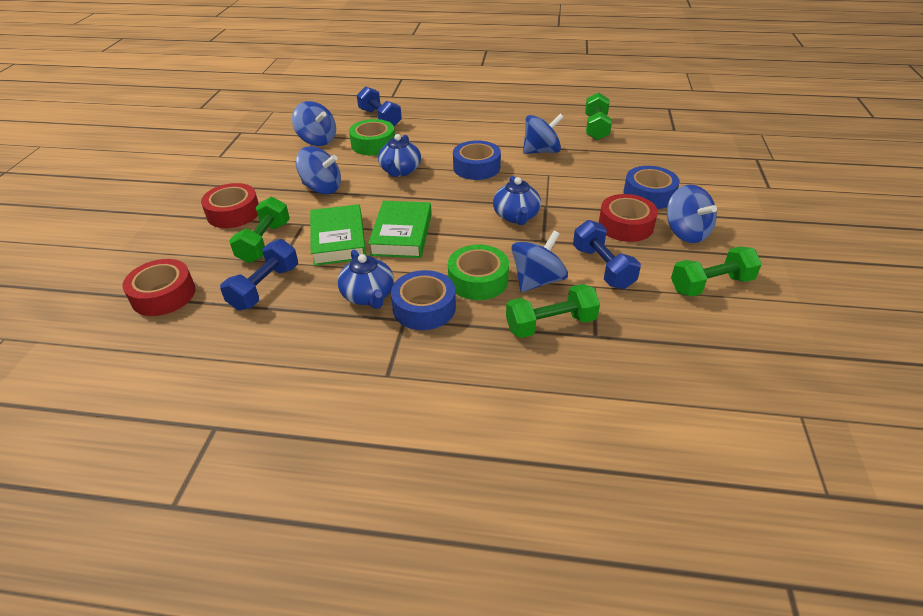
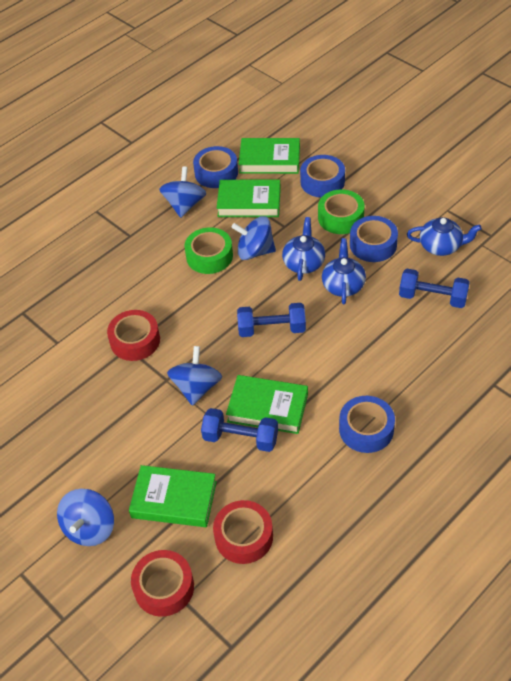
blue spinning top: [292,101,336,146] [296,147,341,194] [511,231,568,292] [523,113,564,154] [667,184,717,243] = 5 -> [57,489,114,546] [159,166,206,218] [167,346,222,406] [231,216,276,260] = 4
blue tape: [391,270,456,330] [453,140,501,180] [623,166,680,209] = 3 -> [193,146,238,188] [300,155,345,197] [339,396,395,453] [350,216,398,262] = 4
green book: [310,204,366,266] [368,201,432,258] = 2 -> [129,465,217,527] [217,180,281,217] [226,375,308,434] [239,138,300,174] = 4
green dumbbell: [229,197,290,263] [506,284,600,338] [585,93,612,140] [671,246,762,297] = 4 -> none = 0

